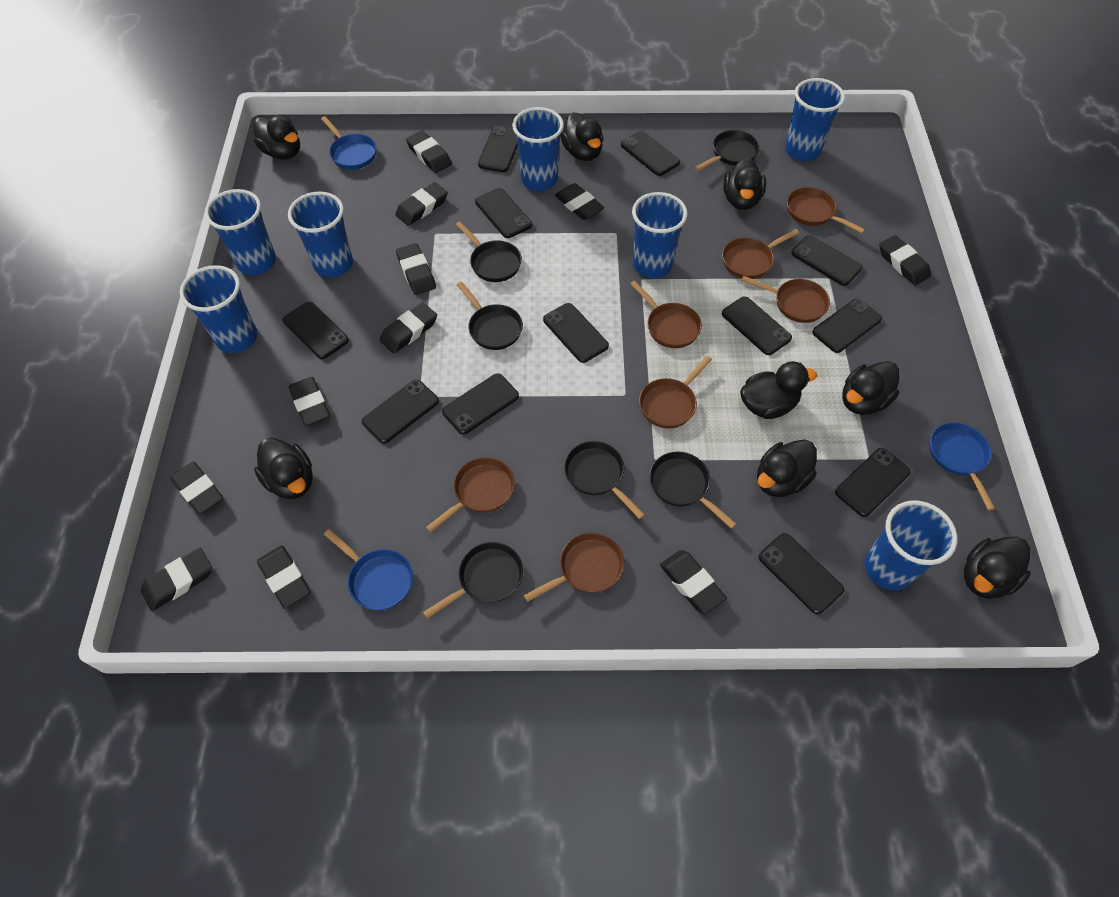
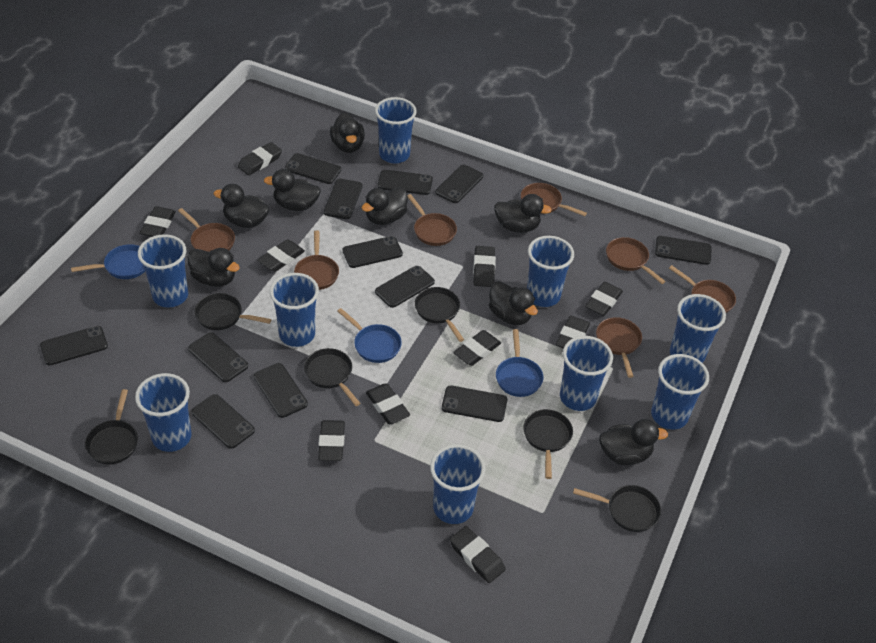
black eraser: [141,548,212,611] [170,462,223,515] [257,545,310,609] [288,377,330,426] [380,302,437,354] [395,182,448,226] [396,243,436,295] [406,131,452,173] [555,183,604,220] [660,550,727,614] [879,235,931,285] = 11 -> [140,206,176,237] [238,142,282,175] [257,239,305,272] [318,420,345,461] [366,383,410,424] [450,526,505,583] [453,330,501,366] [473,246,496,287] [556,316,590,348] [585,282,623,316] = 10
blue cup: [180,265,258,353] [205,189,276,275] [288,191,353,278] [512,107,564,191] [632,192,687,278] [785,78,845,161] [864,501,957,590] = 7 -> [135,373,192,452] [138,234,188,308] [270,273,319,347] [375,97,417,163] [430,444,486,524] [527,236,574,307] [560,336,613,411] [651,354,709,429] [670,294,726,363] = 9

